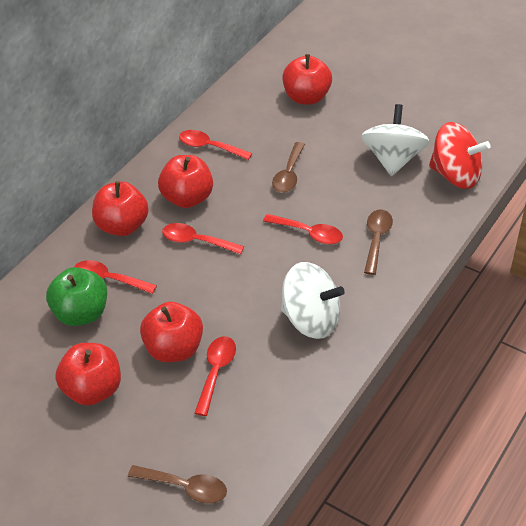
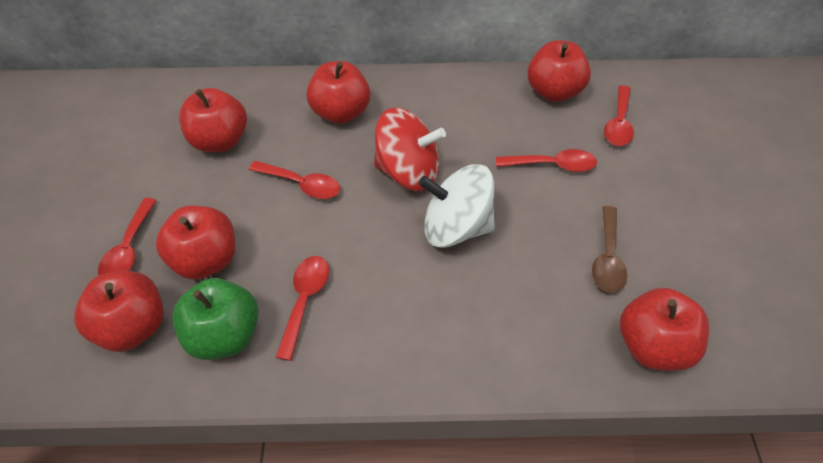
brown spoon: [128,465,227,503] [272,142,305,193] [364,210,393,275] = 3 -> [592,206,627,293] = 1
red apple: [55,343,121,406] [92,181,149,236] [140,302,203,362] [158,155,213,208] [282,54,332,105] = 5 -> [74,271,164,352] [156,206,235,280] [179,88,247,152] [306,61,370,124] [527,40,591,102] [620,288,709,371] = 6
white spinning top: [281,262,345,339] [361,104,430,176] = 2 -> [418,164,495,248] = 1

